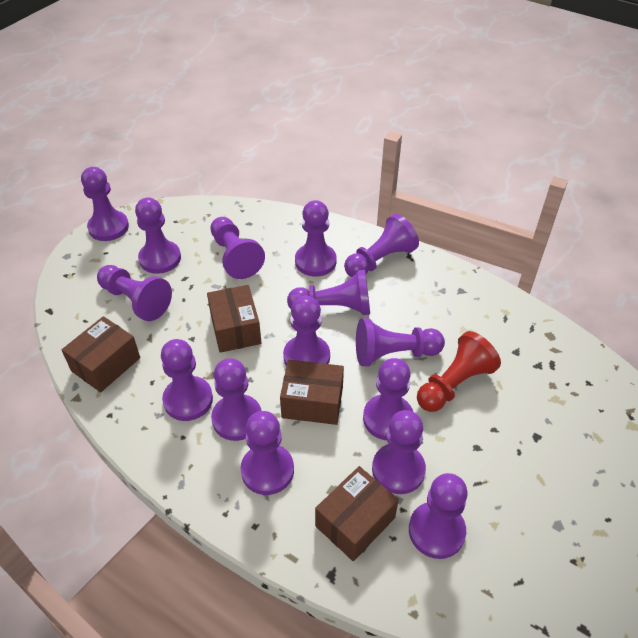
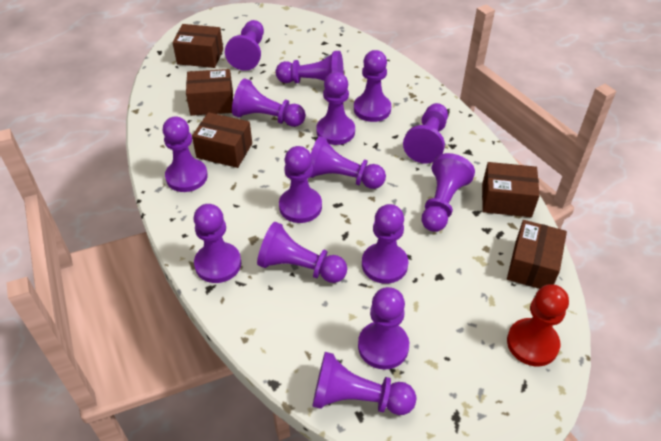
brown box: [62,316,140,392] [207,285,261,353] [280,360,344,425] [315,466,399,561] = 4 -> [173,24,223,68] [186,69,233,116] [192,112,252,168] [482,162,540,217] [507,220,567,289] = 5

